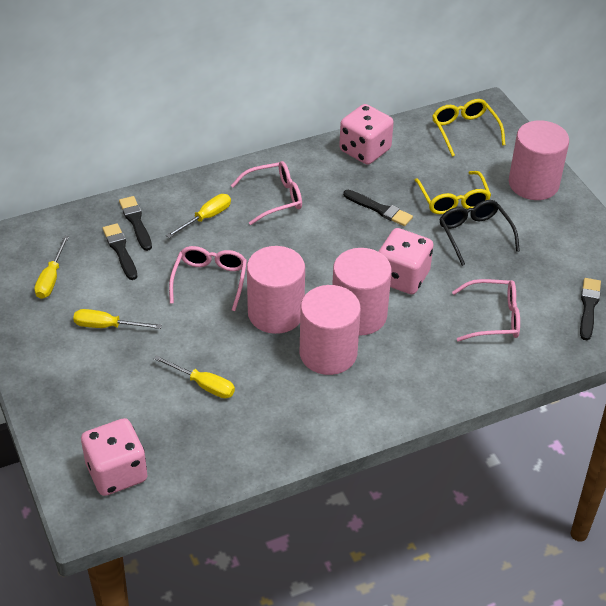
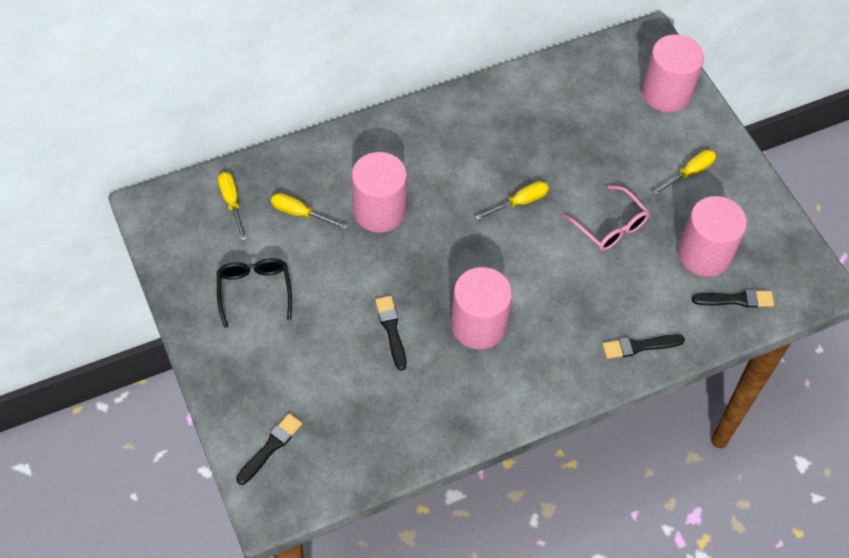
pink dice: [81,418,147,496] [339,104,394,165] [379,228,434,294] = 3 -> none = 0
pink glasses: [169,246,247,311] [231,161,302,225] [452,279,520,342] = 3 -> [563,185,650,251] = 1
yellow glasses: [414,171,491,214] [432,99,505,157] = 2 -> none = 0

